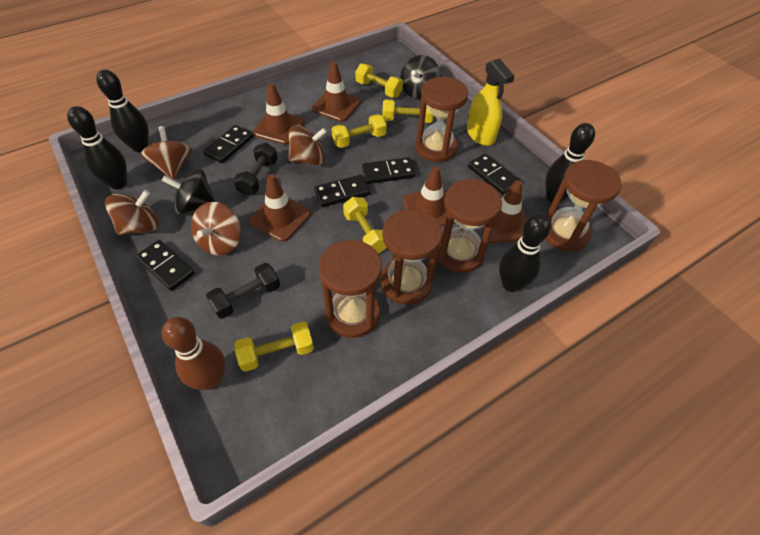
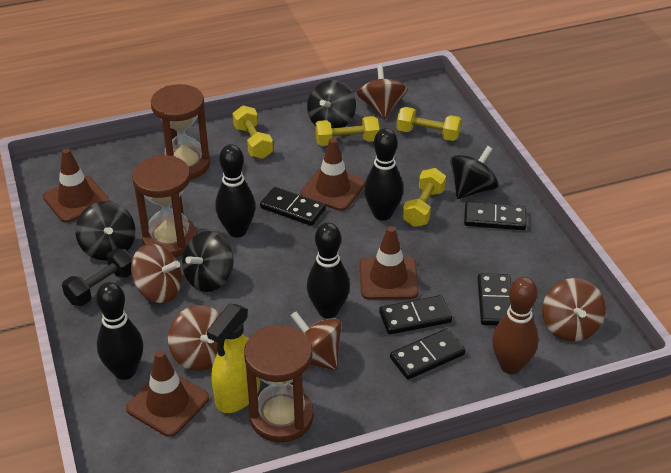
black dumbbell: [206,263,280,319] [233,143,278,196] = 2 -> [62,248,132,306] = 1
black spinning top: [162,169,215,215] [400,55,440,98] = 2 -> [75,201,135,260] [182,231,234,292] [307,80,356,128] [450,146,499,199] = 4
brown hourglass: [319,240,382,338] [380,209,443,305] [416,77,468,162] [437,179,502,273] [545,160,622,252] = 5 -> [132,155,197,257] [151,84,210,180] [244,325,314,442] = 3
brown spinning top: [105,190,159,235] [141,126,192,179] [191,202,241,256] [289,125,327,165] = 4 -> [131,244,182,303] [168,305,221,371] [291,311,341,370] [357,64,408,119] [542,278,606,342] = 5
brown traffic cone: [249,174,311,242] [253,83,305,145] [311,62,361,122] [402,166,455,226] [482,180,527,243] = 5 -> [43,148,110,223] [126,350,209,437] [300,138,365,211] [360,226,419,300] = 4
yellow dumbbell: [235,321,314,372] [332,114,387,148] [343,197,387,254] [355,63,403,98] [382,99,433,123] = 5 -> [232,105,273,159] [315,116,380,146] [397,107,461,141] [403,168,446,227] = 4

